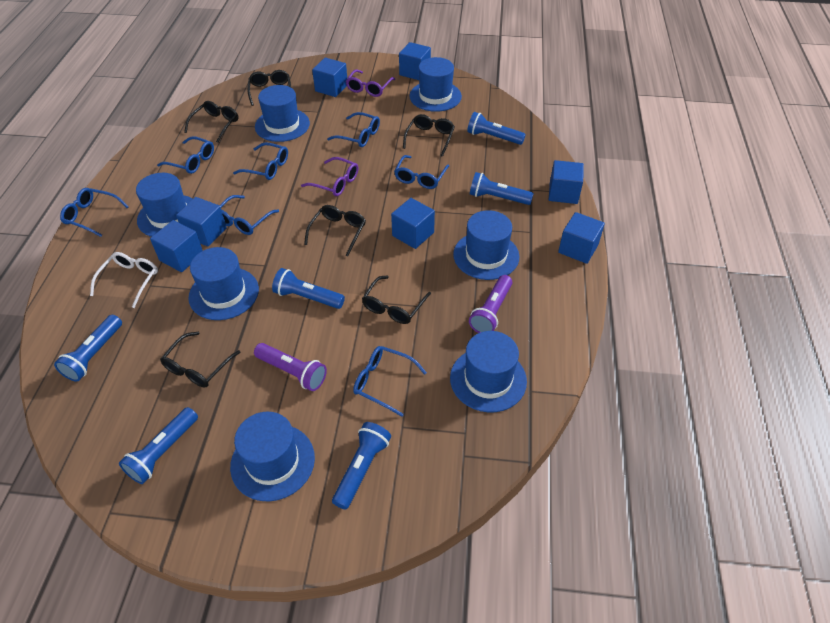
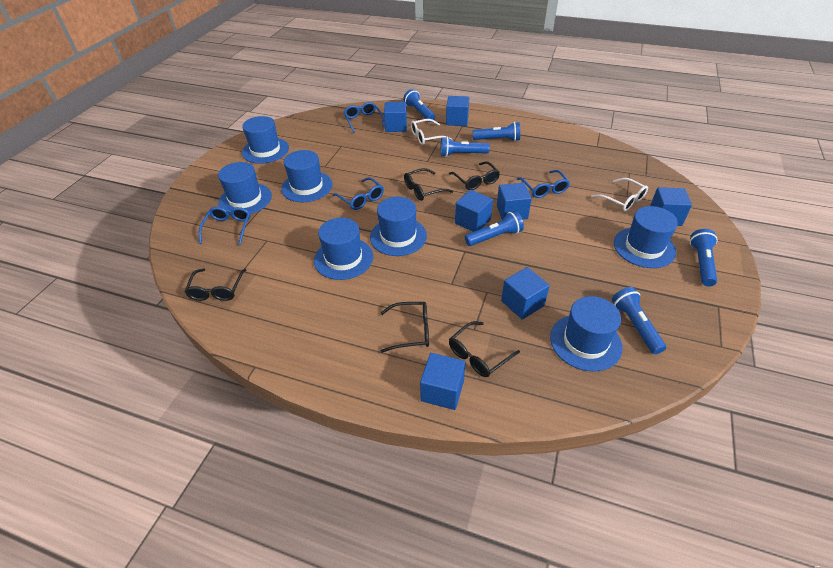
black glasses: [160,332,241,388] [184,101,238,143] [247,70,291,106] [304,205,366,257] [362,276,431,324] [403,114,455,157] = 6 -> [185,268,247,301] [380,302,429,353] [404,168,453,201] [449,161,500,190] [449,321,520,377] = 5
blue glasses: [60,188,129,237] [157,136,214,174] [219,195,279,235] [233,142,288,180] [327,112,380,147] [353,346,427,417] [394,155,449,189] = 7 -> [199,207,250,245] [332,177,384,210] [344,102,385,133] [517,170,570,198] = 4
purple flashlight: [254,343,327,391] [469,275,512,333] = 2 -> none = 0
purple glasses: [301,157,358,196] [346,69,395,97] = 2 -> none = 0
white glasses: [90,252,158,308] = 1 -> [411,119,452,145] [591,178,648,211] = 2

